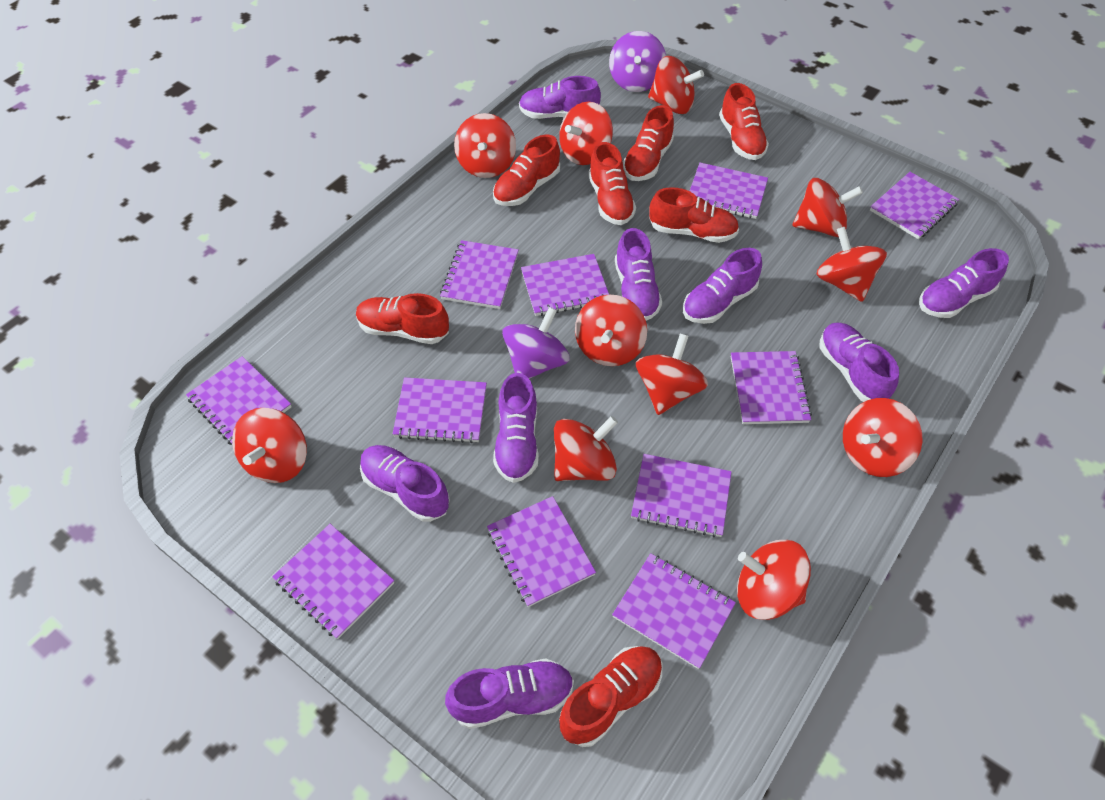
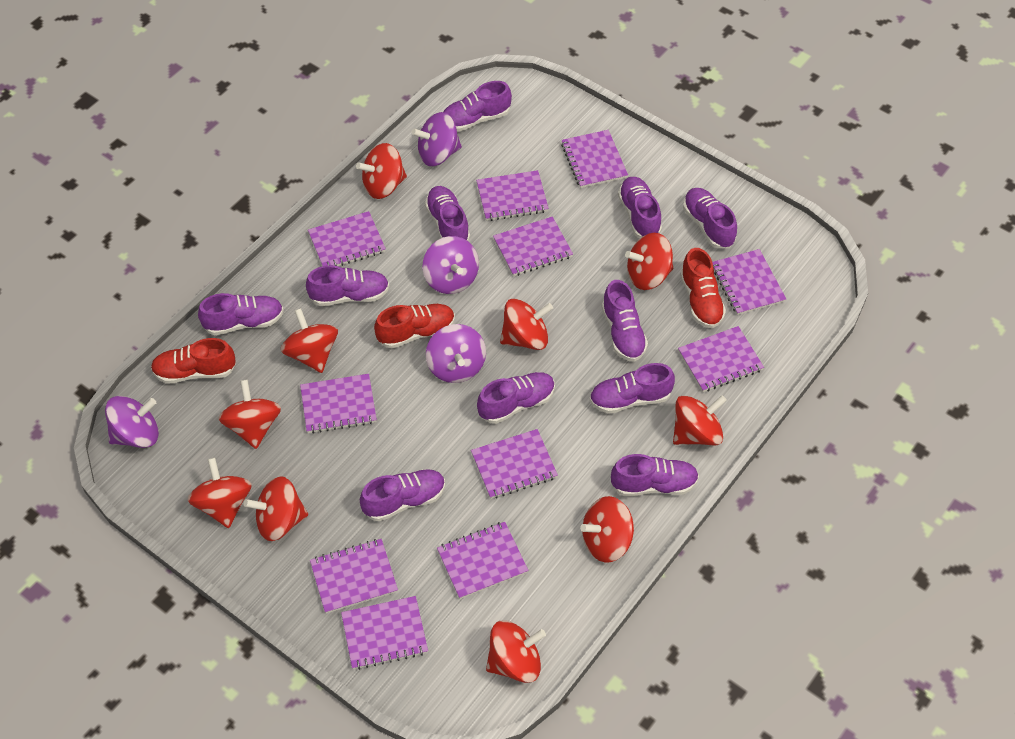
purple shoe: [360,445,450,522] [445,658,574,729] [493,373,539,483] [519,76,601,119] [615,228,662,321] [683,248,762,324] [820,323,899,402] [919,248,1009,318] = 8 -> [198,293,284,335] [306,265,389,306] [360,469,445,521] [425,186,470,242] [443,81,512,132] [477,372,555,424] [589,363,675,414] [602,280,648,362] [611,454,699,496] [618,177,662,239] [683,188,737,249] = 11
purple spinning top: [502,307,570,379] [609,31,666,92] = 2 -> [105,396,159,448] [411,112,462,166] [422,236,479,294] [426,324,486,383] = 4
red shoe: [356,293,449,344] [493,134,560,206] [559,646,663,747] [588,142,636,225] [623,105,674,181] [649,187,739,243] [719,83,769,160] = 7 -> [151,338,236,384] [374,304,455,348] [680,248,726,328] = 3
red spinning top: [232,408,307,483] [454,113,516,178] [554,416,618,481] [559,102,613,165] [575,294,647,366] [636,333,708,415] [648,56,704,114] [737,540,811,620] [792,178,863,237] [816,227,887,302] [843,398,922,477] = 11 -> [187,457,252,528] [218,380,281,449] [244,476,308,541] [281,308,338,373] [356,143,407,199] [486,621,546,683] [500,299,553,350] [580,496,634,562] [625,233,673,290] [673,395,727,445] = 10

